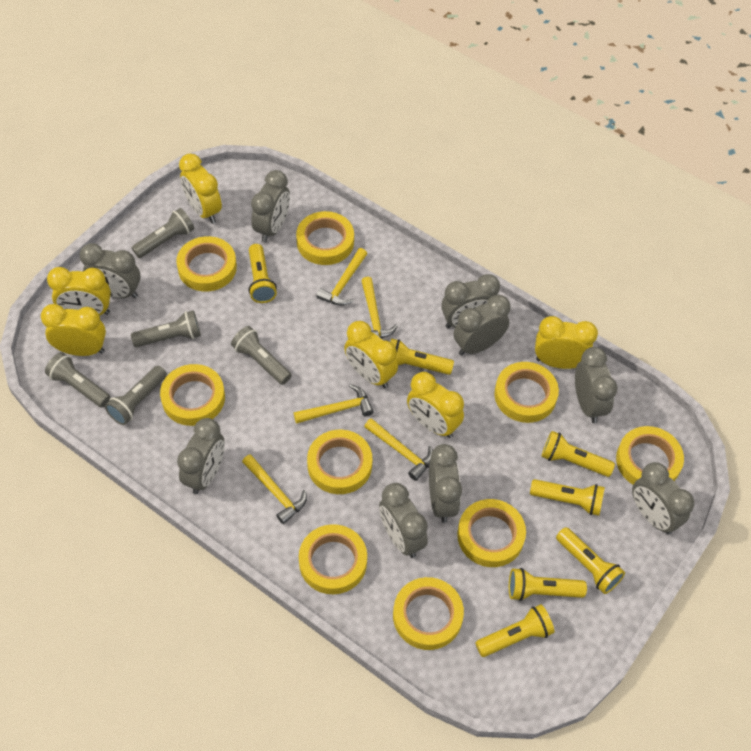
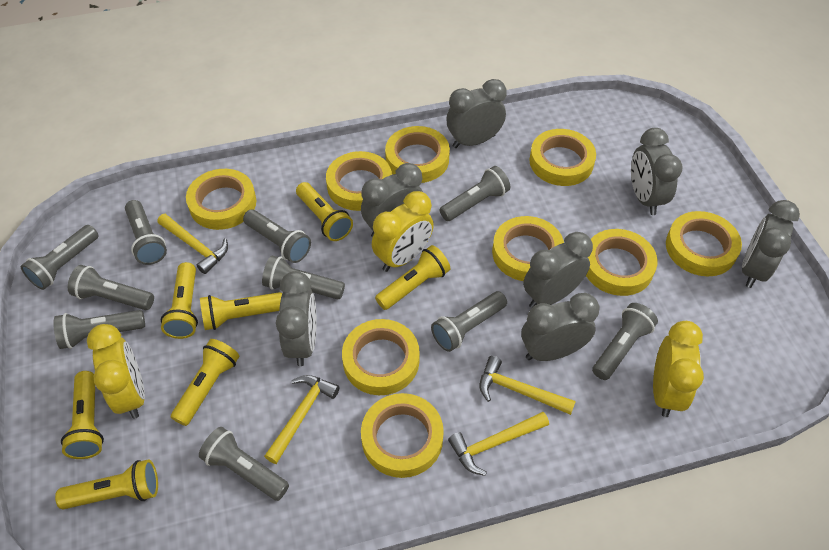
grey clock: [80,243,141,298] [177,418,225,494] [251,170,290,242] [379,483,428,558] [429,444,462,523] [441,274,500,329] [454,295,510,356] [575,347,617,423] [632,462,694,535] = 9 -> [276,271,316,366] [361,163,423,238] [446,79,506,148] [521,293,600,361] [523,232,593,308] [631,128,682,215] [742,200,800,288] = 7
grey flashlight: [45,352,111,407] [105,366,167,425] [131,310,201,347] [132,208,194,258] [231,326,292,385] = 5 -> [21,225,99,290] [53,310,145,349] [68,265,154,310] [125,200,167,265] [199,427,289,501] [243,209,311,263] [262,255,345,299] [431,291,507,352] [440,166,510,221] [592,303,658,380] = 10
yellow clock: [41,304,106,356] [47,267,111,316] [179,153,222,224] [344,321,398,388] [407,372,464,438] [535,316,598,369] = 6 -> [87,324,145,419] [372,191,434,272] [653,321,704,417] = 3
yellow hammer: [242,454,307,524] [294,384,374,424] [316,248,367,306] [361,277,398,339] [364,418,433,481] = 5 -> [157,214,228,274] [264,375,340,464] [448,412,549,476] [479,356,576,415] = 4

